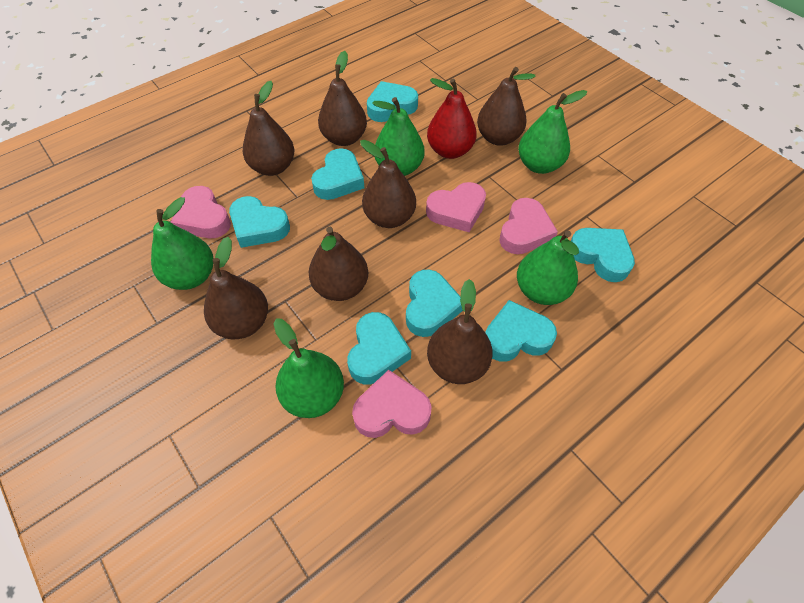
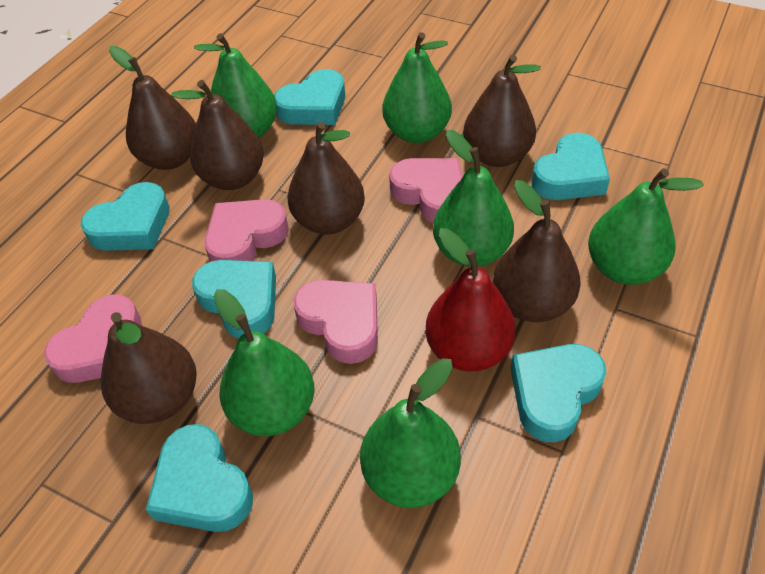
brown pear: [204,237,268,339] [243,81,294,176] [309,227,368,301] [318,51,367,146] [360,140,416,228] [427,279,493,384] [477,67,536,146] = 7 -> [101,312,197,424] [109,46,196,170] [171,80,264,190] [287,122,365,235] [463,55,541,167] [493,180,581,322] = 6
green pear: [151,197,214,290] [274,318,344,418] [372,97,425,176] [517,231,579,305] [518,90,587,174] = 5 -> [194,33,277,138] [214,289,314,436] [360,358,461,508] [382,32,452,143] [433,130,514,267] [588,168,704,285] = 6
turquoise heart: [229,196,290,248] [311,148,364,200] [347,312,411,384] [367,81,418,122] [406,269,463,337] [485,300,557,362] [571,228,635,282] = 7 -> [81,182,170,251] [146,424,253,532] [192,260,276,338] [274,69,345,125] [510,344,607,442] [532,133,610,200] = 6

